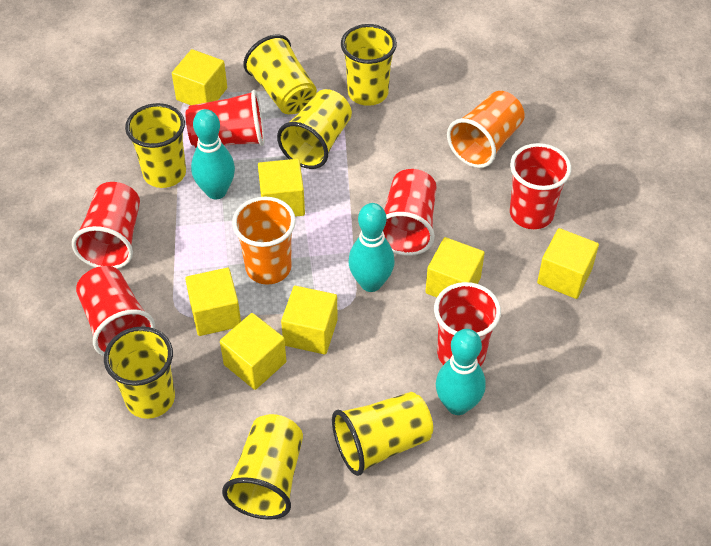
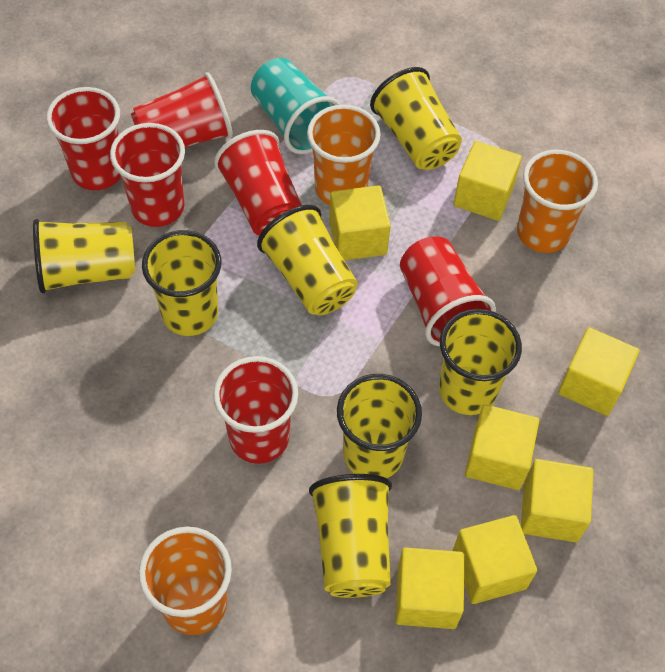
orange cup: [232,197,296,285] [447,91,525,168] = 2 -> [139,527,232,635] [307,105,381,205] [517,150,598,253] = 3
turquoise bowling pin: [191,109,235,199] [348,203,395,292] [436,329,486,415] = 3 -> none = 0
turquoise cup: none = 0 -> [251,58,341,154] = 1

